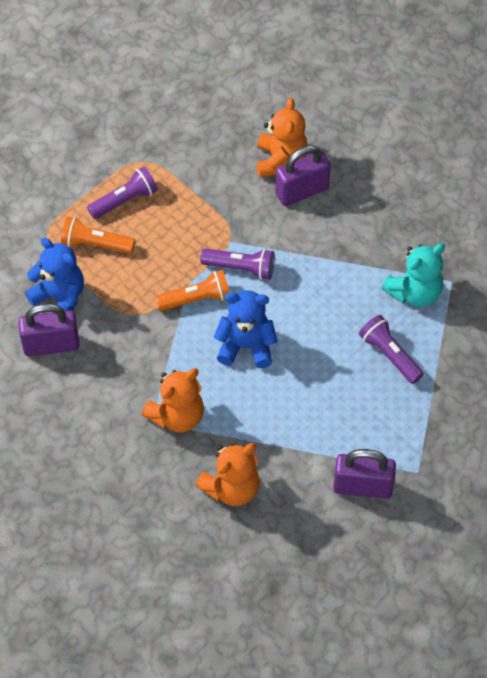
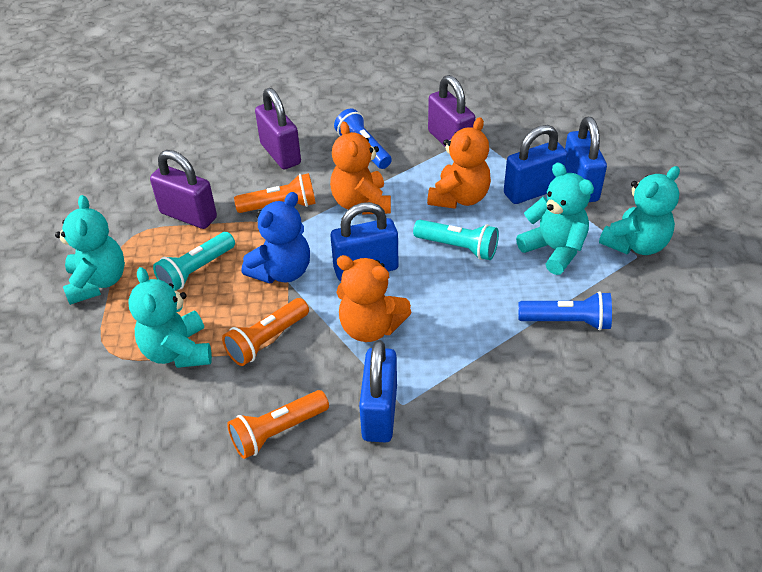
blue flashlight: none = 0 -> [334,108,392,169] [518,291,612,331] = 2
blue padlock: none = 0 -> [330,202,398,281] [359,340,397,443] [504,125,568,204] [565,117,607,202] = 4
blue teddy bear: [25,238,84,311] [214,290,278,368] = 2 -> [242,192,310,284] = 1
orange flashlight: [61,217,135,253] [155,270,229,311] = 2 -> [222,298,309,366] [227,390,329,459] [234,173,316,213] = 3
purple flashlight: [87,167,158,219] [200,249,275,280] [359,315,424,384] = 3 -> none = 0
turquoise flashlight: none = 0 -> [153,232,235,291] [413,220,499,260] = 2
turquoise teddy bear: [381,243,445,307] = 1 -> [55,195,125,305] [129,267,212,368] [516,162,594,275] [599,166,680,255] = 4

